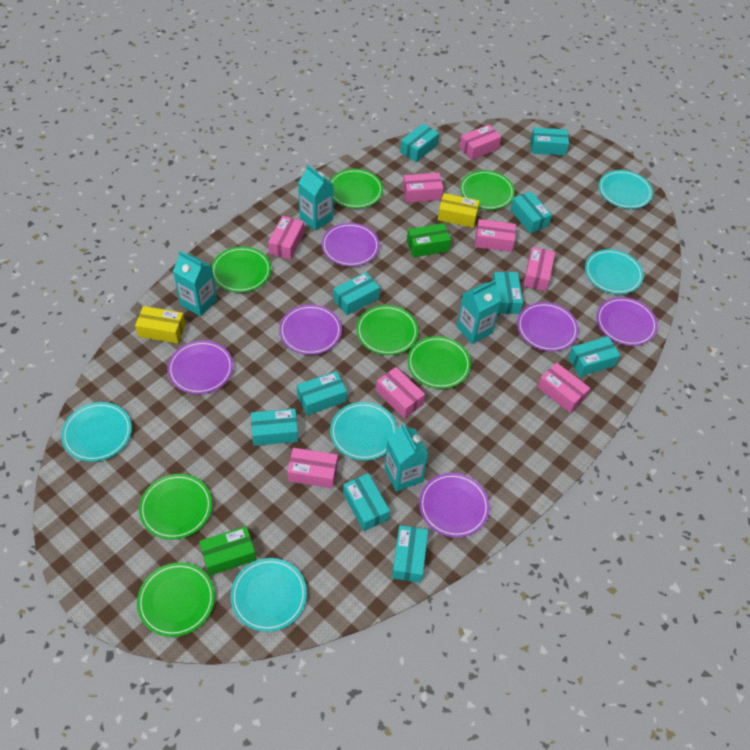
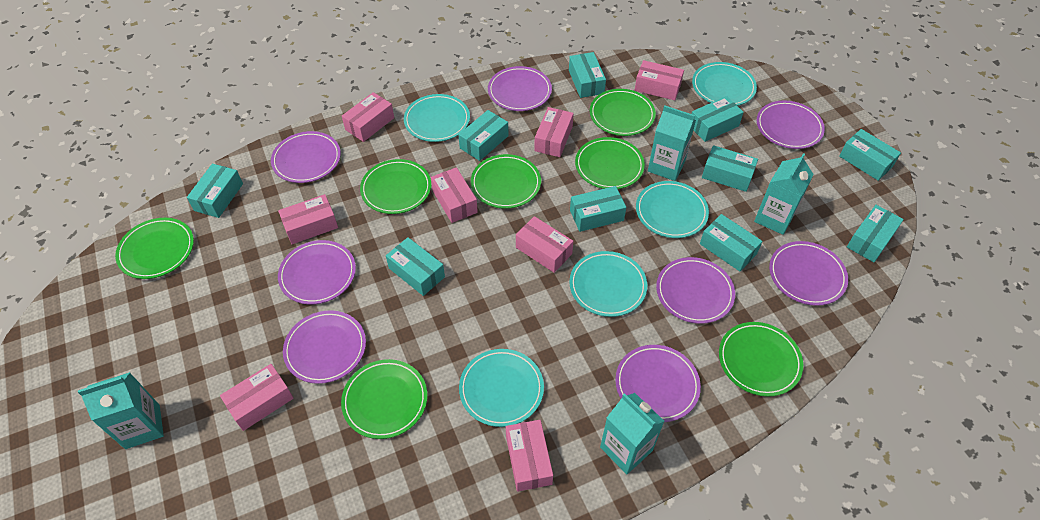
green box: [199,526,256,576] [407,223,451,258] = 2 -> none = 0
purple plate: [168,340,233,394] [279,305,342,355] [321,223,380,267] [419,473,490,538] [517,302,579,352] [597,297,658,346] = 6 -> [271,131,341,183] [278,240,356,305] [283,310,366,384] [488,66,552,111] [615,345,701,422] [656,257,735,324] [757,101,825,149] [769,241,848,306] = 8
yellow box: [135,306,185,343] [438,193,480,228] = 2 -> none = 0

